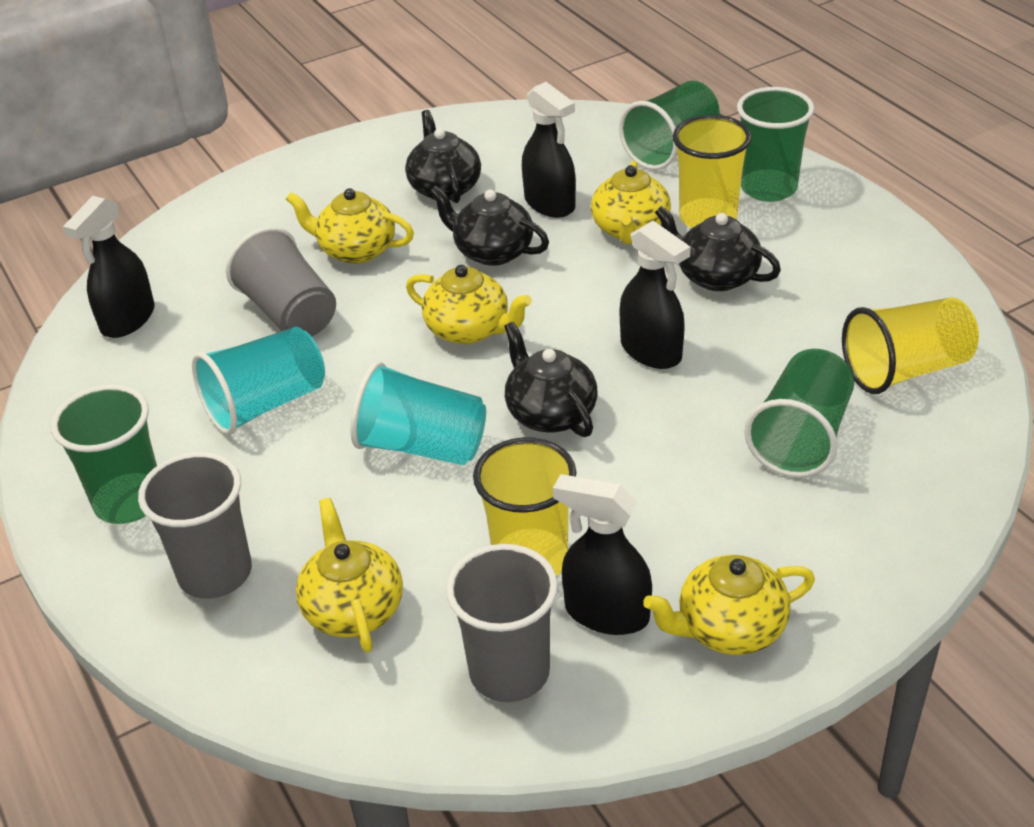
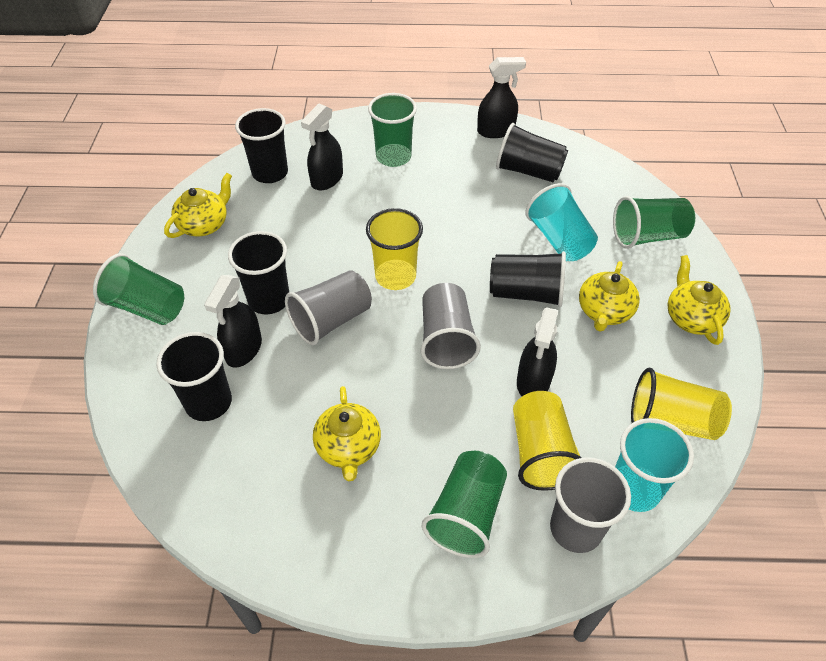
black cup: none = 0 -> [156,332,232,421] [228,231,289,314] [235,108,288,183] [490,251,566,307] [496,123,568,182] = 5
black teapot: [405,110,481,203] [429,185,549,266] [504,322,598,437] [655,206,781,291] = 4 -> none = 0
yellow teapot: [286,188,414,264] [296,498,403,653] [406,265,532,344] [591,161,671,244] [643,555,815,655] = 5 -> [164,173,232,238] [313,386,381,481] [579,261,640,332] [667,255,731,345] = 4

